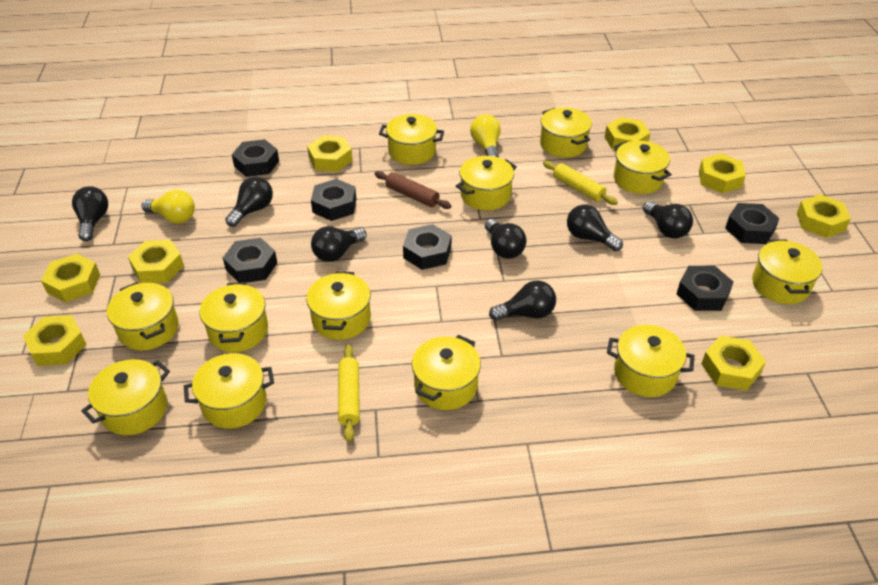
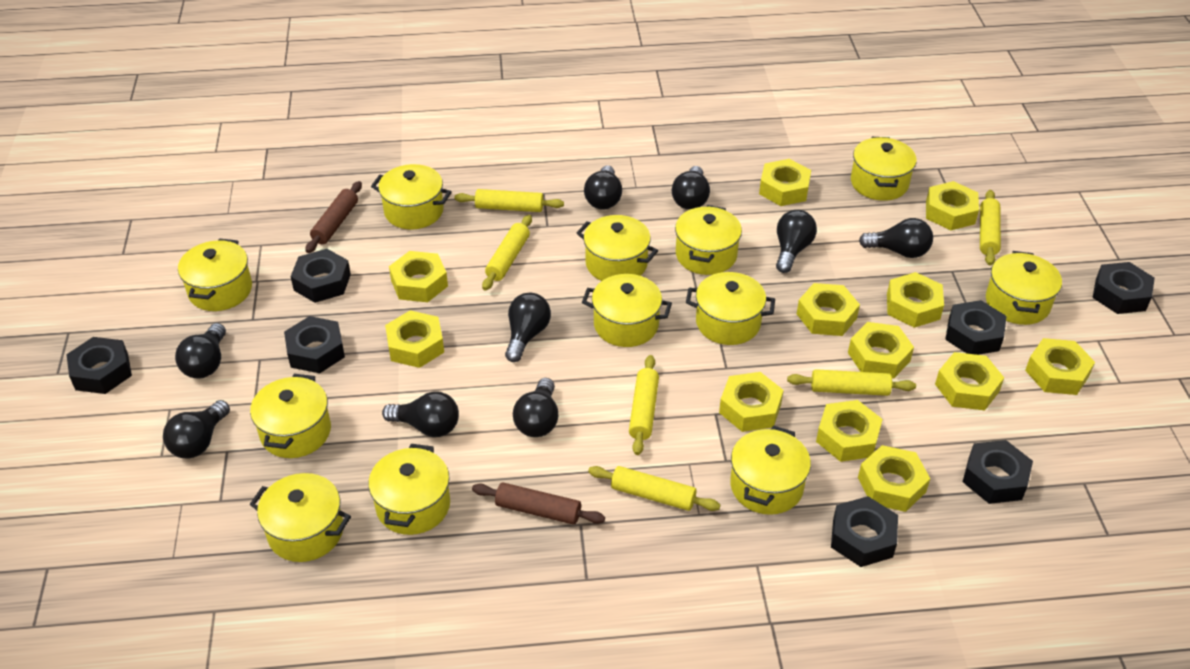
black light bulb: [72,186,108,241] [225,177,273,227] [311,226,366,262] [485,219,527,259] [489,281,556,321] [567,205,623,251] [643,201,693,238] = 7 -> [163,400,230,459] [175,323,226,378] [382,391,459,437] [505,293,551,362] [513,378,558,437] [584,165,622,209] [672,166,710,210] [776,210,817,273] [859,218,933,258] = 9
black nut: [223,238,277,283] [232,139,279,177] [311,179,356,221] [403,224,451,270] [677,266,734,311] [725,203,780,244] = 6 -> [66,337,132,394] [284,316,345,373] [290,249,351,303] [831,496,898,567] [945,300,1007,355] [963,440,1033,504] [1092,262,1155,314] = 7
brown rolling pin: [375,171,451,209] = 1 -> [305,181,362,253] [472,482,605,525] = 2
yellow light bulb: [142,190,195,223] [470,114,501,158] = 2 -> none = 0
yellow nut: [23,315,87,366] [41,254,100,303] [128,240,184,283] [307,136,352,172] [605,117,650,150] [699,154,746,193] [701,336,766,391] [797,194,851,238] = 8 -> [385,310,444,368] [389,251,448,302] [719,372,784,432] [759,159,811,206] [797,283,860,336] [816,400,883,462] [848,322,914,379] [858,445,930,512] [887,272,944,328] [926,181,979,230] [935,352,1004,410] [1025,338,1095,395] = 12
yellow rolling pin: [338,344,360,442] [543,161,618,205] = 2 -> [454,189,564,212] [482,215,532,291] [588,466,720,511] [629,355,659,455] [787,369,916,396] [980,190,1001,266] = 6

